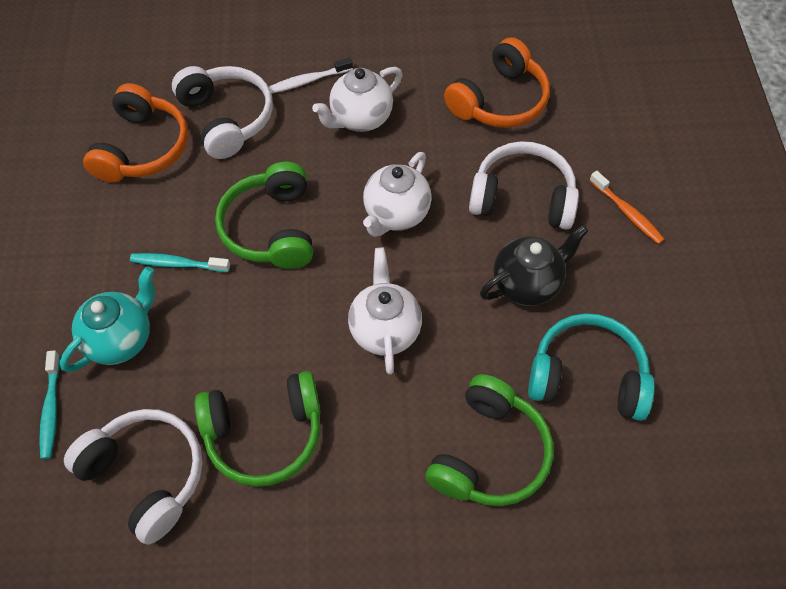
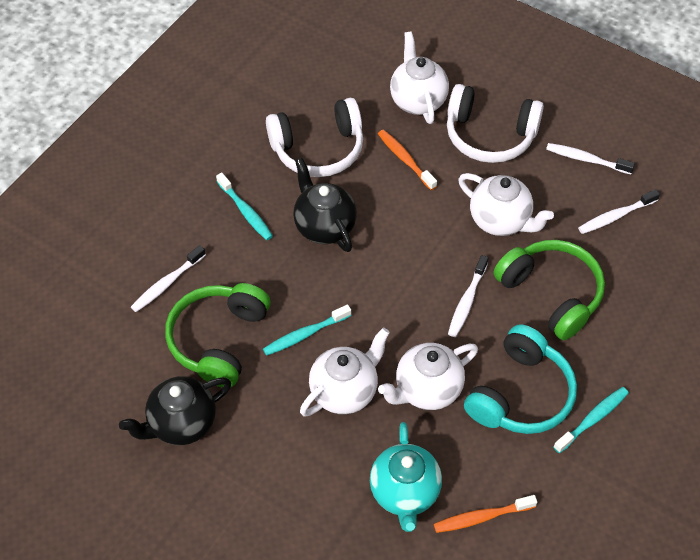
black teapot: [480,225,588,306] = 1 -> [119,376,231,445] [293,158,357,252] = 2
green headphones: [195,371,321,487] [215,162,313,269] [425,374,554,506] = 3 -> [165,283,271,388] [494,240,605,340] = 2
orange headphones: [83,83,188,183] [444,37,550,128] = 2 -> none = 0
orange toothbrush: [589,171,665,244] = 1 -> [378,130,437,190] [434,495,537,533] = 2
turquoise toothbrush: [39,350,60,459] [130,253,230,272] = 2 -> [216,173,273,240] [263,304,351,356] [553,387,629,453] = 3
white headphones: [64,409,203,545] [172,66,273,159] [469,141,579,230] = 3 -> [266,98,363,177] [447,84,544,163] = 2
white teapot: [312,67,403,132] [348,248,422,374] [363,152,432,237] = 3 -> [300,328,390,417] [378,343,478,410] [390,31,449,124] [458,173,554,236] = 4
white toothbrush: [269,57,353,94] = 1 -> [131,245,206,312] [448,255,488,337] [546,143,635,174] [578,189,660,234] = 4

